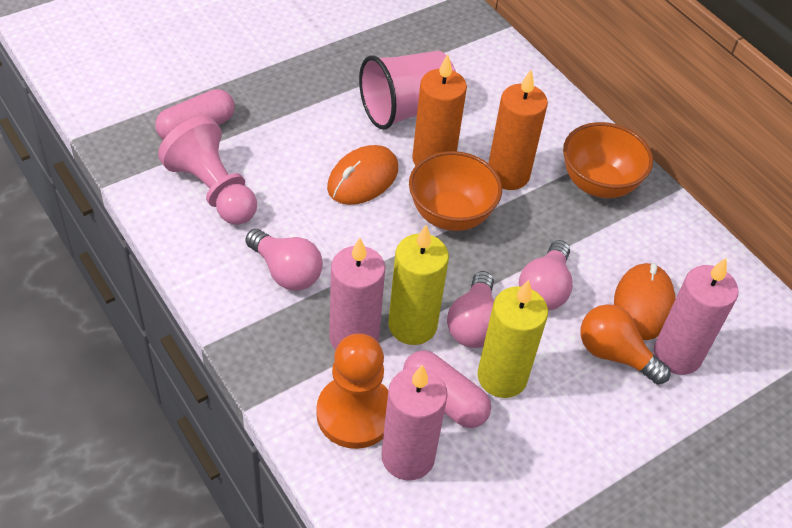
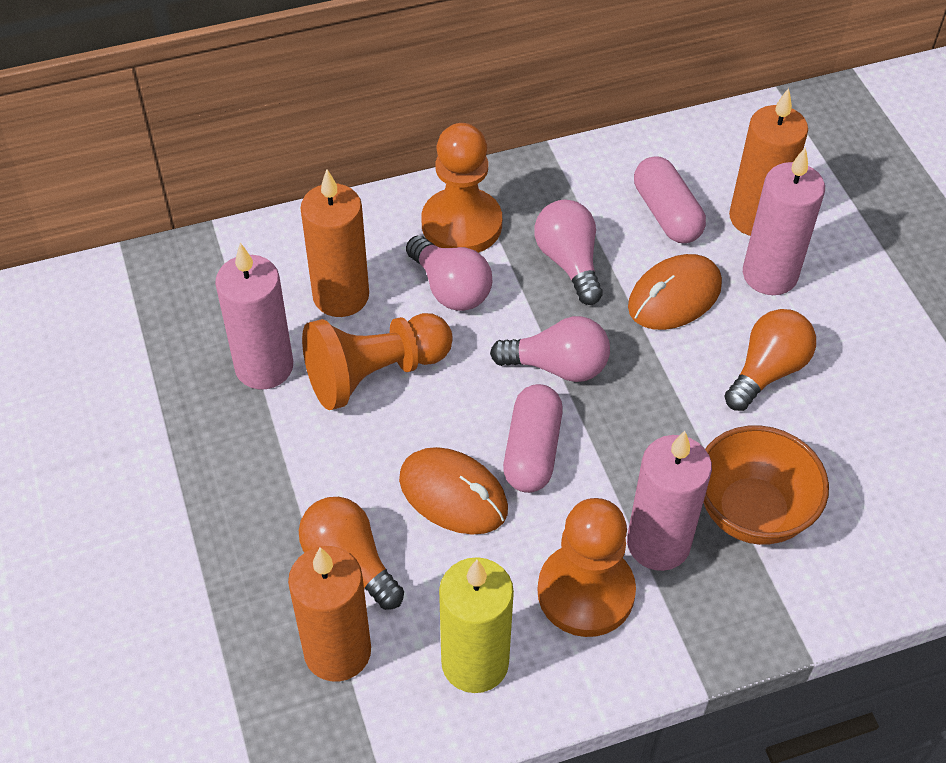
orange bowl: [409,151,502,231] [563,122,653,198] = 2 -> [703,425,829,545] = 1
orange candle: [412,54,467,166] [488,70,548,190] = 2 -> [288,546,371,682] [300,169,369,317] [729,88,808,236] = 3
orange light bulb: [580,304,670,384] = 1 -> [299,497,404,610] [724,309,816,411] = 2
orange pawn: [316,333,388,449] = 1 -> [302,313,453,410] [422,123,502,253] [537,498,636,637] = 3
pink cup: [359,51,456,130] = 1 -> none = 0
pink pawn: [158,116,257,225] = 1 -> none = 0
yellow candle: [388,225,449,345] [478,280,548,398] = 2 -> [439,557,514,693] = 1

